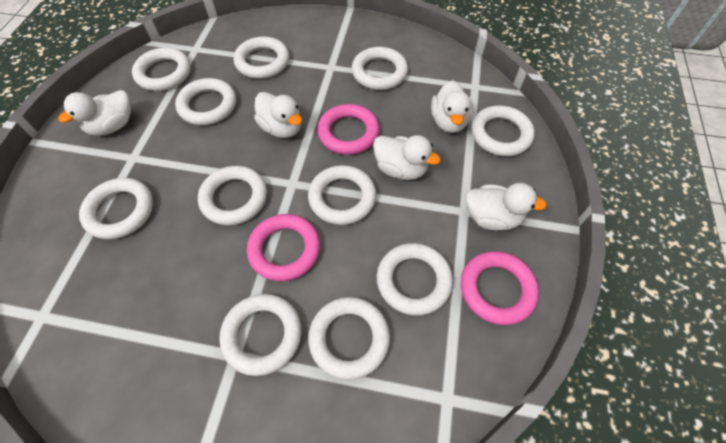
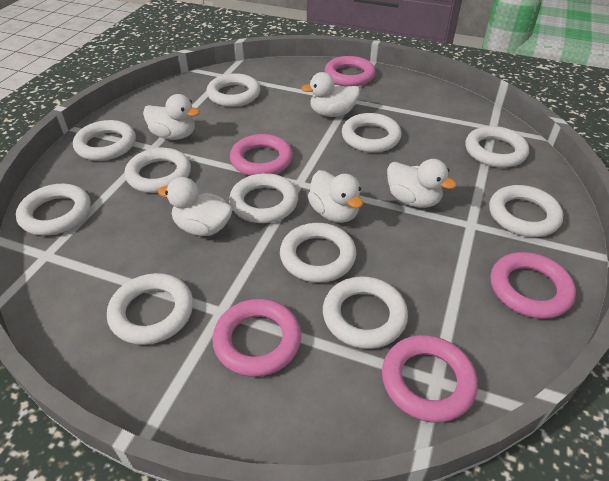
pink ring: [247,214,320,281] [317,104,380,155] [461,251,539,325] = 3 -> [212,299,301,377] [230,134,293,176] [324,56,376,86] [382,335,478,422] [490,252,576,319] = 5

